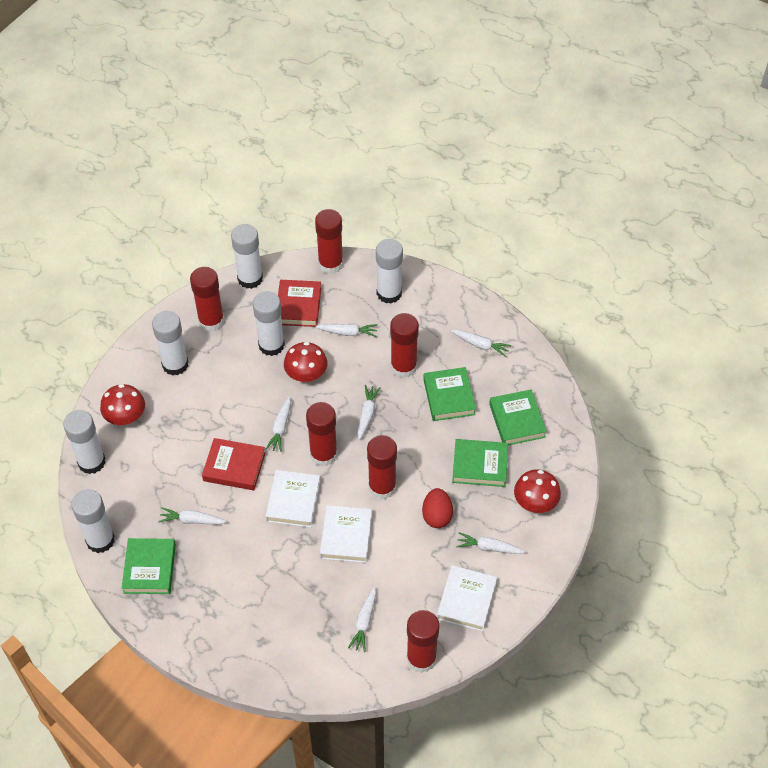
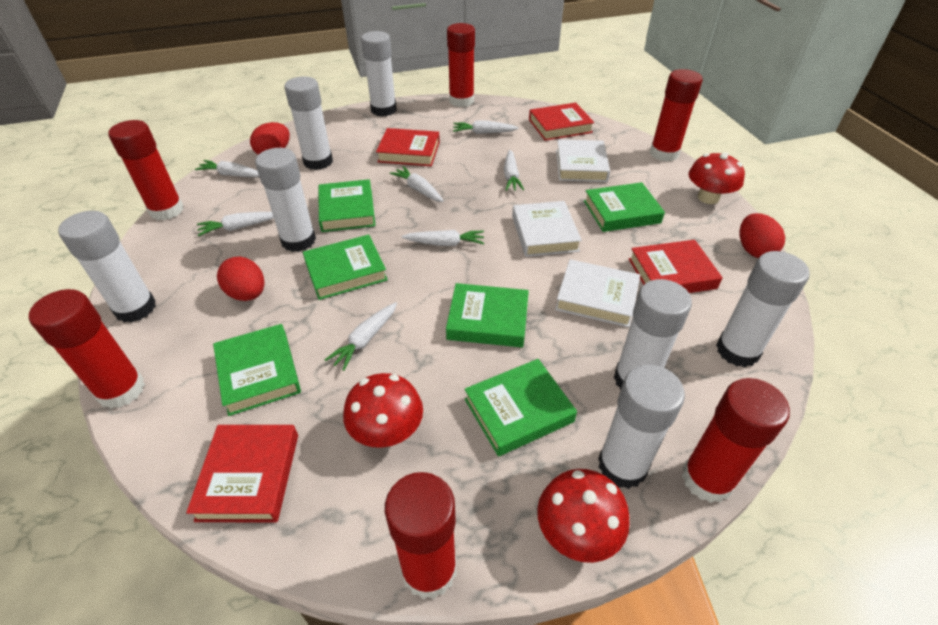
green book: [122,538,176,594] [423,367,476,421] [452,439,508,487] [489,389,547,445] = 4 -> [213,324,301,416] [303,235,388,300] [319,179,376,232] [446,283,529,348] [464,359,577,456] [584,182,665,232] = 6
red book: [202,438,265,490] [278,280,321,327] = 2 -> [186,425,298,522] [376,128,440,166] [529,103,594,141] [629,240,723,293] = 4
red egg: [422,488,453,528] = 1 -> [217,257,265,301] [250,122,290,155] [739,213,785,258] = 3
white glue stick: [63,410,106,474] [71,489,115,553] [152,311,188,376] [231,224,263,289] [253,291,285,356] [376,239,403,304] = 6 -> [58,211,156,323] [255,148,316,252] [284,77,333,170] [361,31,397,117] [598,365,685,489] [614,279,692,390] [716,251,810,367] = 7

